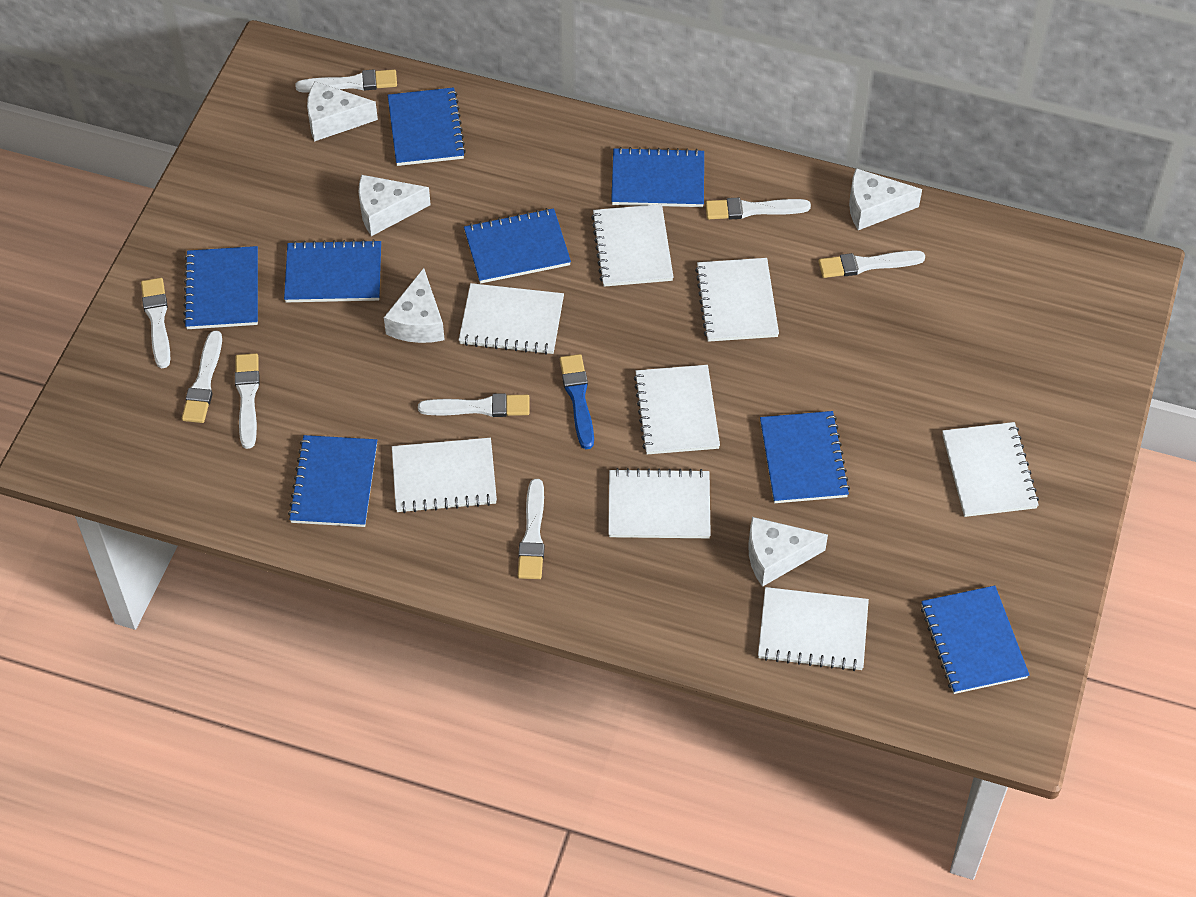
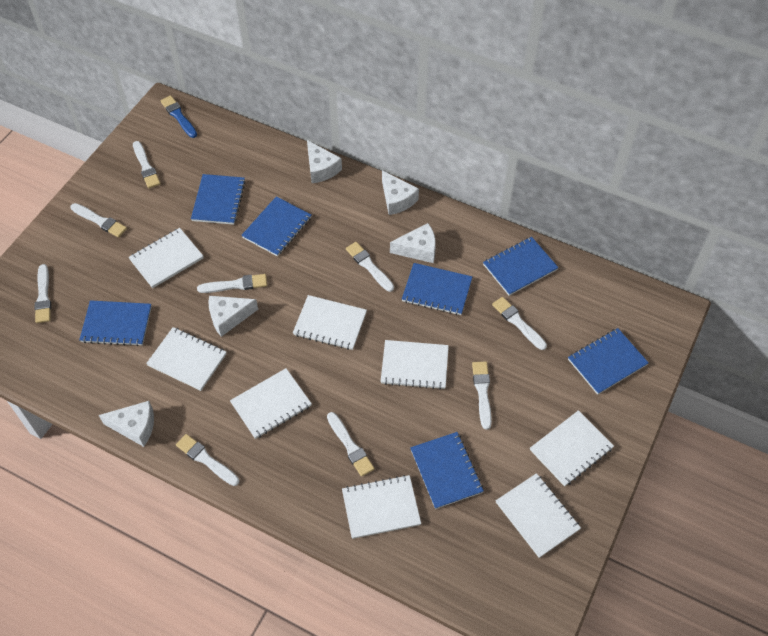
blue notebook: [183,246,258,329] [284,239,381,302] [288,435,377,527] [388,87,466,166] [464,208,571,284] [611,147,704,207] [760,411,850,503] [921,586,1029,694] = 8 -> [79,300,152,346] [191,174,246,225] [241,196,311,257] [402,263,472,315] [410,432,484,509] [483,237,559,296] [568,328,649,395] = 7
white brush: [141,278,170,368] [182,330,222,423] [235,353,260,449] [295,69,397,93] [418,393,530,417] [518,479,545,579] [705,198,811,219] [818,250,925,278] = 8 -> [35,264,51,323] [71,203,127,237] [133,141,161,188] [176,434,239,486] [197,274,267,293] [327,412,375,477] [346,242,394,292] [472,362,492,430] [492,297,547,350] = 9

